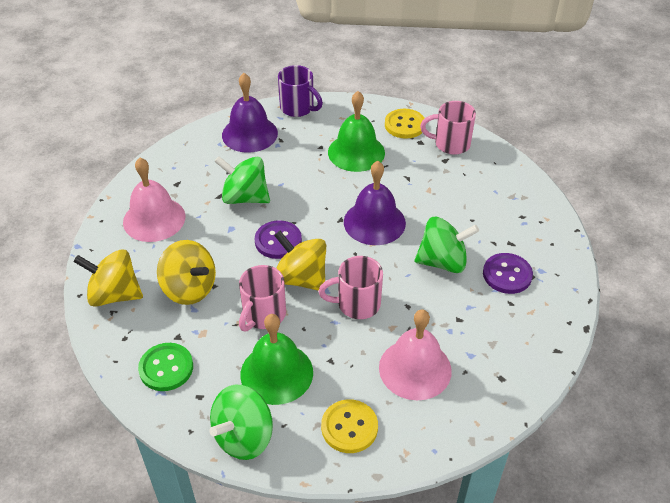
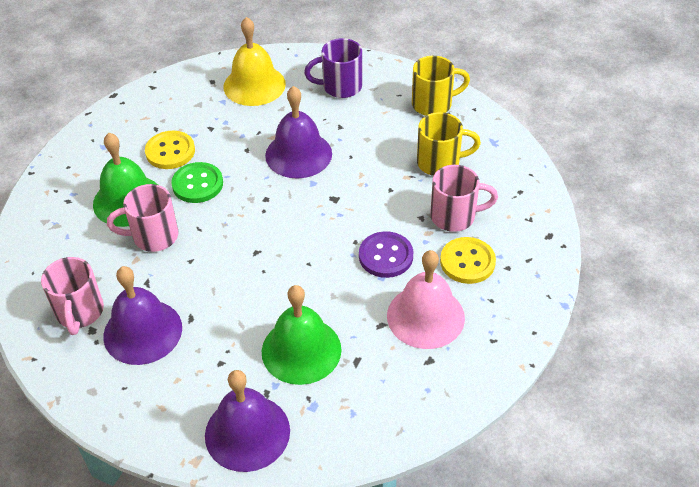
green spinning top: [209,385,273,460] [214,156,270,204] [414,217,479,273] = 3 -> none = 0
pink bell: [123,158,186,242] [379,309,452,400] = 2 -> [387,250,465,349] = 1
purple bell: [222,73,278,153] [344,161,406,245] = 2 -> [103,266,182,365] [205,370,290,472] [265,86,332,179] = 3
purple button: [255,220,302,259] [483,253,533,294] = 2 -> [359,231,413,278] = 1
yellow bell: none = 0 -> [224,17,286,106] = 1
yellow mug: none = 0 -> [412,56,470,116] [417,112,481,176] = 2
yellow spinning top: [73,249,143,307] [157,240,216,305] [274,231,326,291] = 3 -> none = 0

